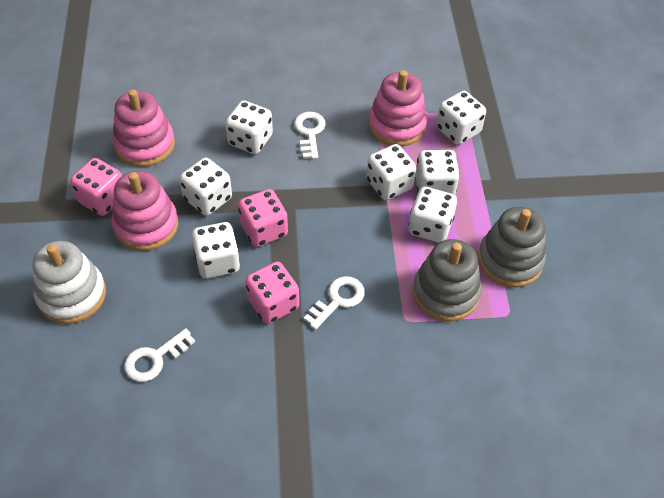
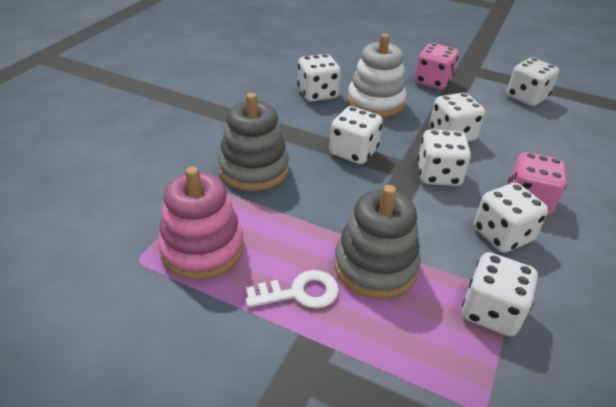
pink dice: [70,158,122,216] [238,189,288,247] [245,262,299,324] = 3 -> [415,43,459,89] [508,152,567,215] = 2
pink stacking toy: [112,89,175,167] [112,171,178,251] [368,70,428,146] = 3 -> [158,167,244,280] = 1
white key: [124,328,195,382] [294,112,326,159] [304,276,365,330] = 3 -> [246,270,339,308] = 1

